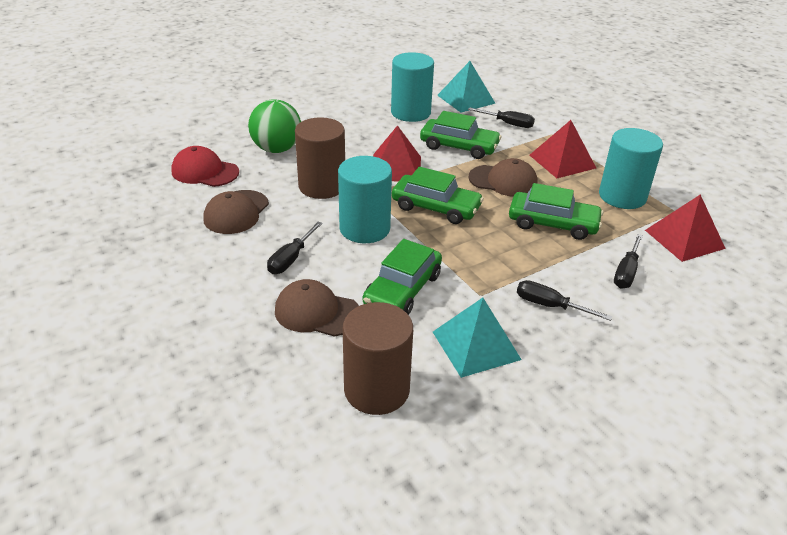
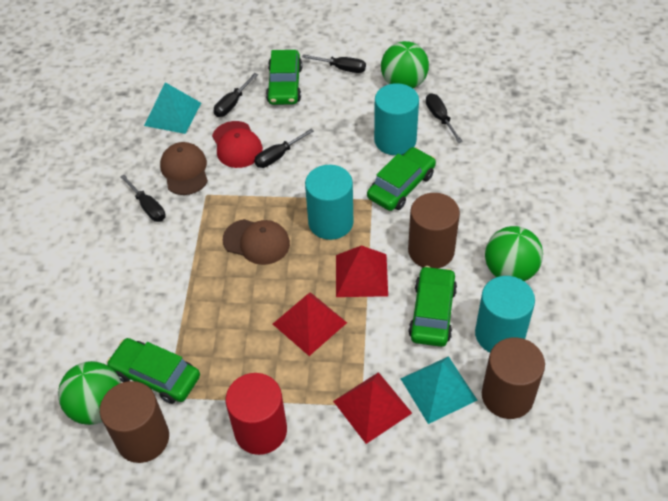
black screwdriver: [267,222,323,274] [468,107,535,128] [517,280,612,321] [614,234,643,288] = 4 -> [121,175,166,222] [214,73,258,117] [254,129,314,168] [302,54,366,73] [426,93,463,143] = 5
brown cap: [203,190,269,234] [275,279,359,337] [468,158,538,197] = 3 -> [160,142,208,195] [223,219,290,265] = 2
brown cylinder: [295,117,345,199] [343,302,413,415] = 2 -> [100,381,169,463] [408,193,460,268] [482,337,545,419] = 3
green ball: [248,99,301,153] = 1 -> [58,361,121,425] [381,41,429,89] [485,226,543,281] = 3
red cylinder: none = 0 -> [225,373,287,455] = 1

